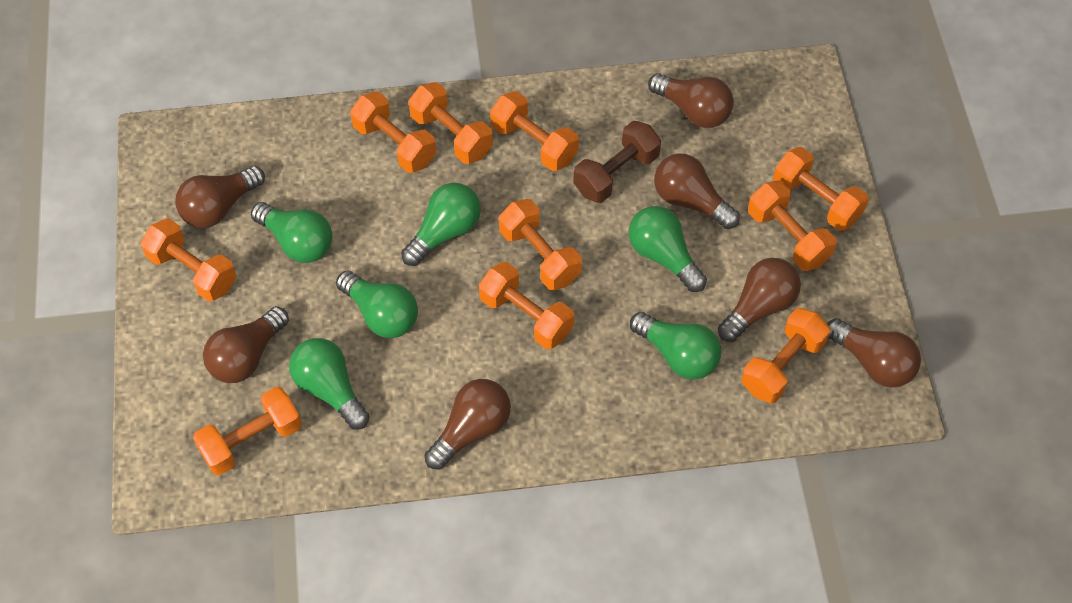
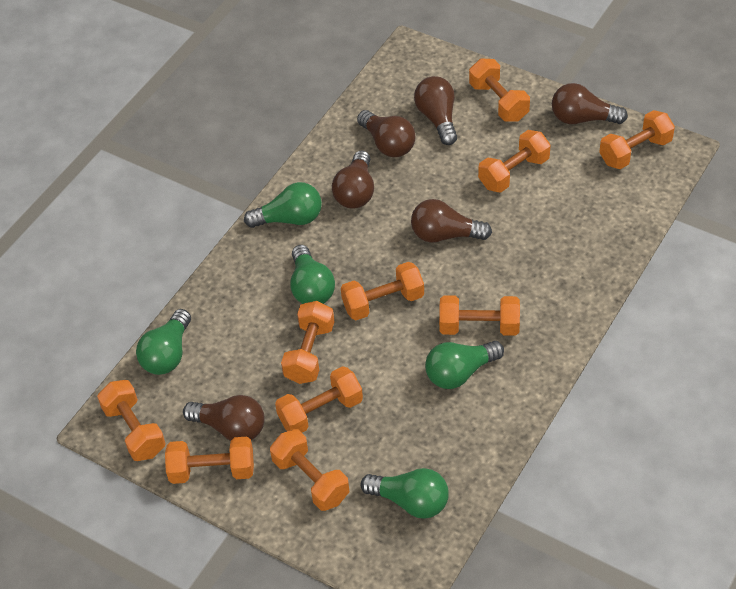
brown dumbbell: [573,121,661,203] = 1 -> none = 0
brown light bulb: [175,166,265,228] [203,306,289,383] [424,379,511,470] [648,73,734,128] [654,153,740,229] [718,258,801,342] [827,318,921,388] = 7 -> [183,395,265,441] [332,151,374,208] [357,110,416,157] [411,199,492,243] [414,76,457,145] [552,83,628,124] = 6
green light bulb: [251,202,333,263] [289,338,370,430] [336,271,418,338] [401,183,481,266] [629,206,707,292] [630,312,721,380] = 6 -> [136,309,191,375] [244,182,322,228] [290,245,335,304] [361,468,449,519] [425,341,504,389] = 5

